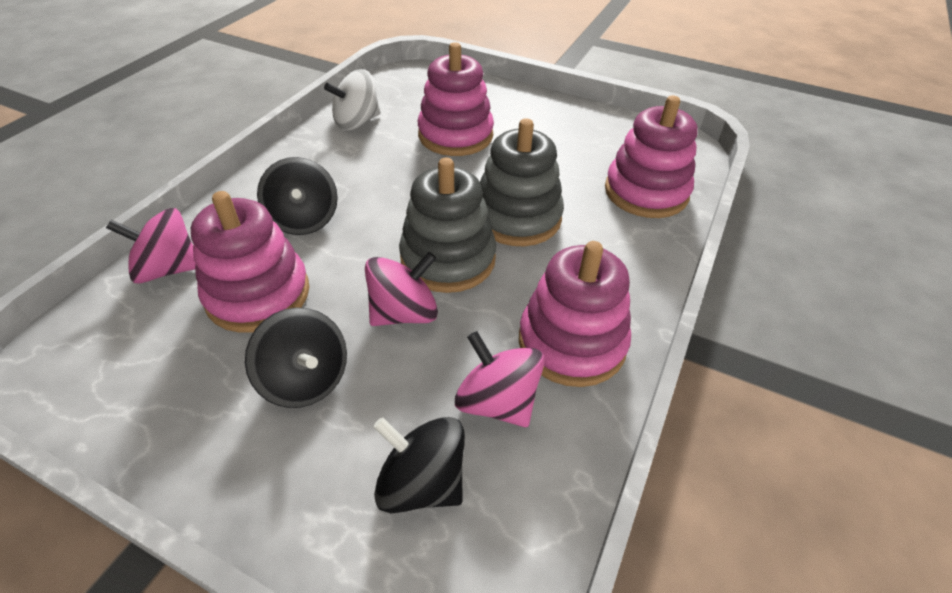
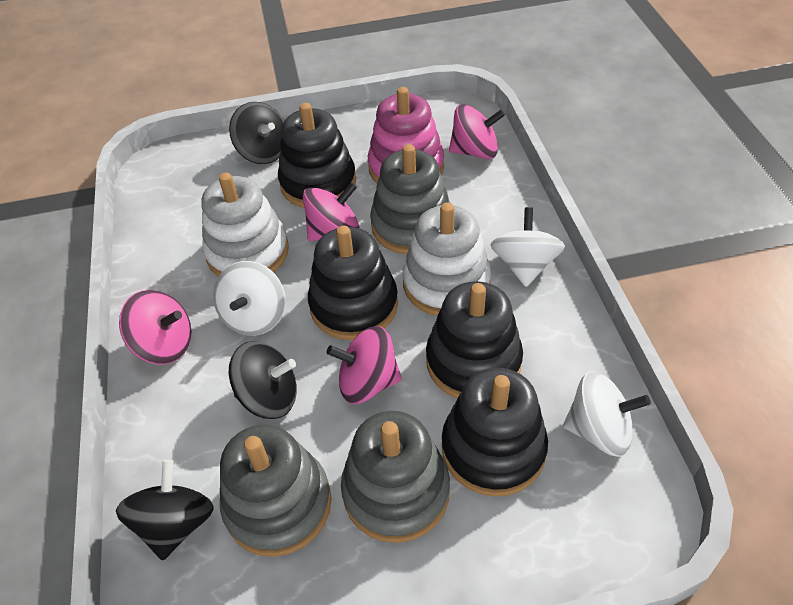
black stacking toy: none = 0 -> [278,103,356,208] [308,225,398,340] [426,281,523,399] [442,368,548,497] = 4
grey stacking toy: [399,158,496,293] [480,118,564,246] = 2 -> [220,424,332,557] [341,411,450,543] [370,144,450,254] = 3
pink spinning top: [106,208,196,284] [365,252,438,326] [455,331,545,427] = 3 -> [119,290,191,364] [303,182,360,241] [327,326,402,404] [449,104,505,159] = 4
pink stacking toy: [191,191,309,333] [418,42,494,156] [519,241,631,387] [605,96,698,218] = 4 -> [368,87,444,184] = 1
white spinning top: [324,69,381,131] = 1 -> [213,261,286,336] [491,207,565,287] [563,371,651,457] = 3
white stacking toy: none = 0 -> [202,172,289,276] [402,203,491,316] = 2

